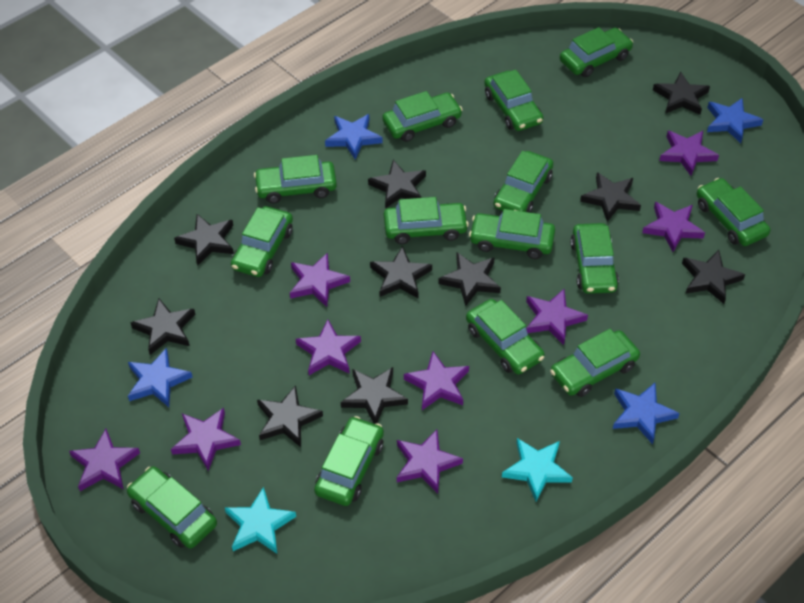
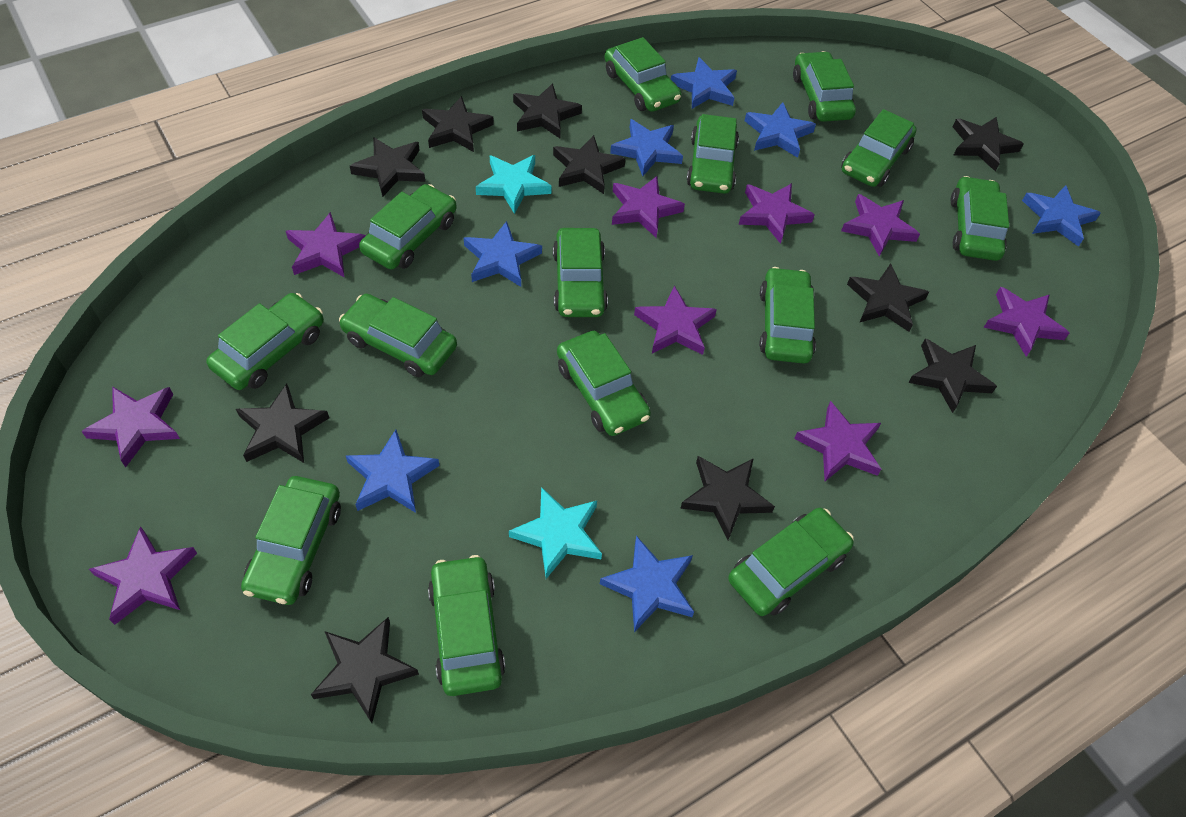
blue star: [128,348,192,407] [325,114,383,159] [613,383,680,444] [707,98,763,143] = 4 -> [346,430,439,513] [464,221,542,287] [600,536,694,632] [610,119,683,176] [671,57,737,109] [745,102,816,158] [1022,185,1101,247] = 7

